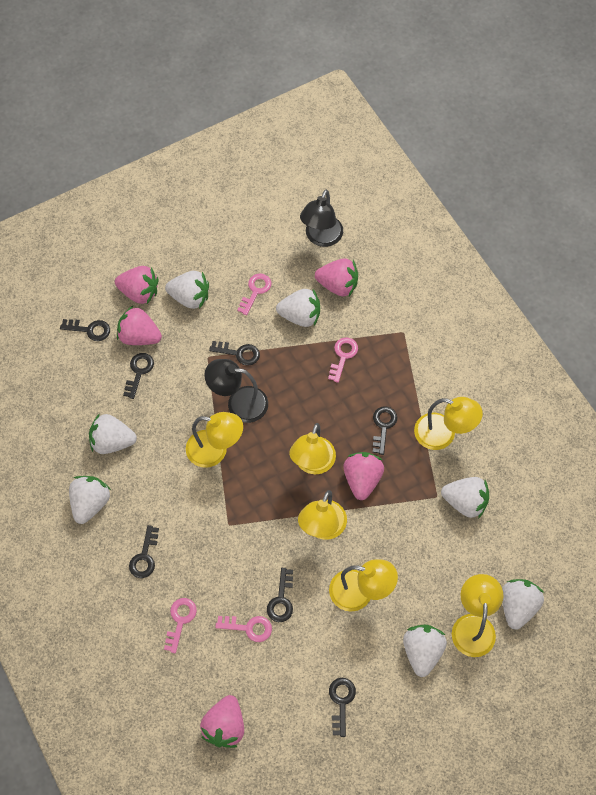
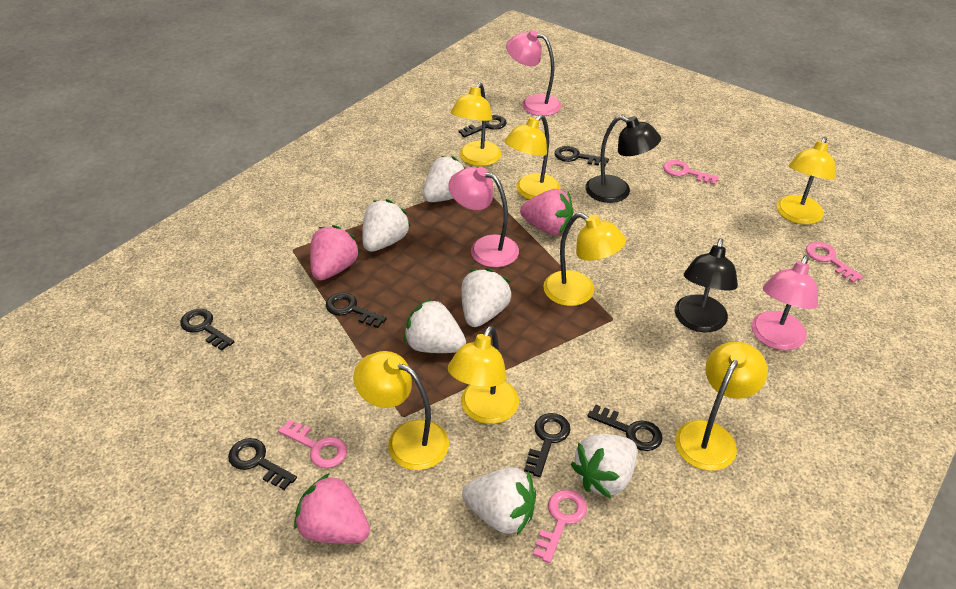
pink lamp: none = 0 -> [448,167,519,268] [506,30,561,116] [752,255,818,351] = 3
pink strawberry: [115,266,159,304] [117,306,162,345] [200,695,244,748] [315,258,358,296] [343,452,384,500] = 5 -> [294,473,370,544] [310,225,360,280] [520,189,573,235] = 3
white strawberry: [69,476,111,524] [89,413,137,454] [165,271,209,309] [276,289,320,327] [403,624,447,677] [441,477,489,519] [502,579,544,630] = 7 -> [362,199,411,252] [404,298,466,353] [423,156,465,202] [461,268,511,327] [462,467,536,535] [571,434,637,498] = 6
yellow lamp: [186,412,243,468] [289,423,336,474] [298,490,347,540] [329,559,398,612] [414,397,483,450] [452,574,503,657] = 6 -> [354,351,449,470] [448,325,519,424] [451,83,502,166] [504,115,561,200] [543,213,626,306] [675,342,768,471] [776,137,836,225] = 7

